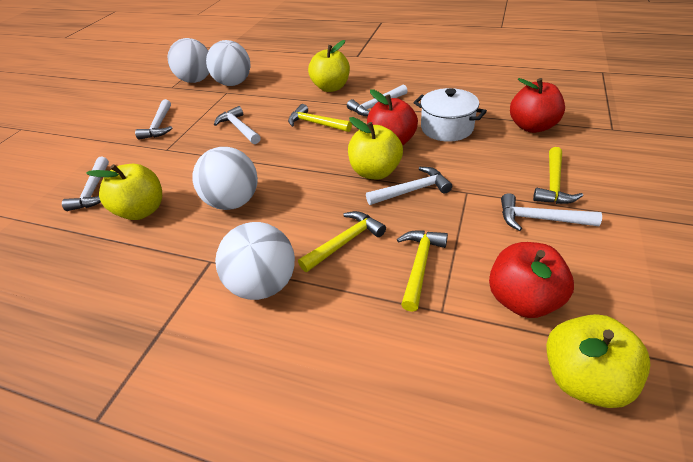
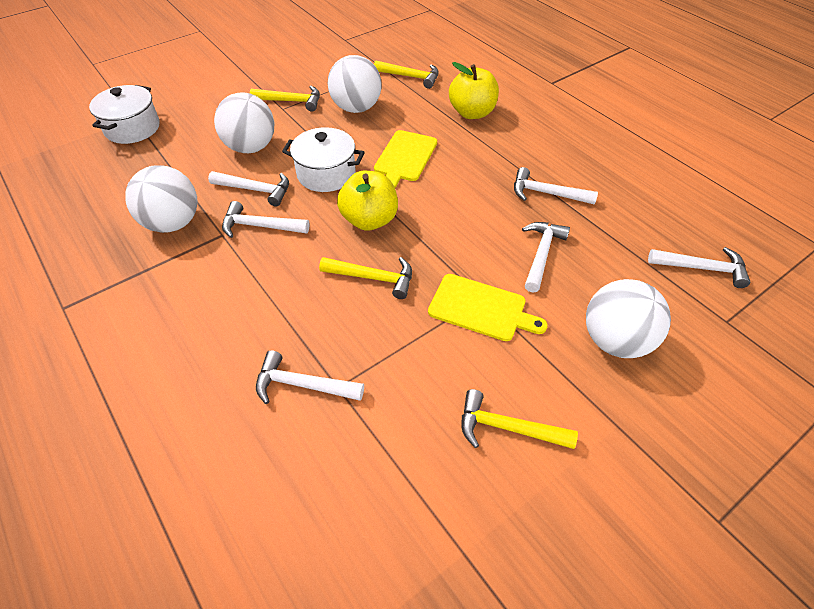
red apple: [367,89,418,145] [489,242,574,318] [510,78,565,133] = 3 -> none = 0
white pot: [413,88,487,141] = 1 -> [89,85,160,144] [282,127,365,192] = 2
yellow apple: [86,164,162,220] [308,40,350,92] [348,117,403,179] [546,314,650,408] = 4 -> [337,171,398,231] [449,62,499,119] = 2
yellow cutting board: none = 0 -> [374,130,437,188] [428,274,548,341] = 2

